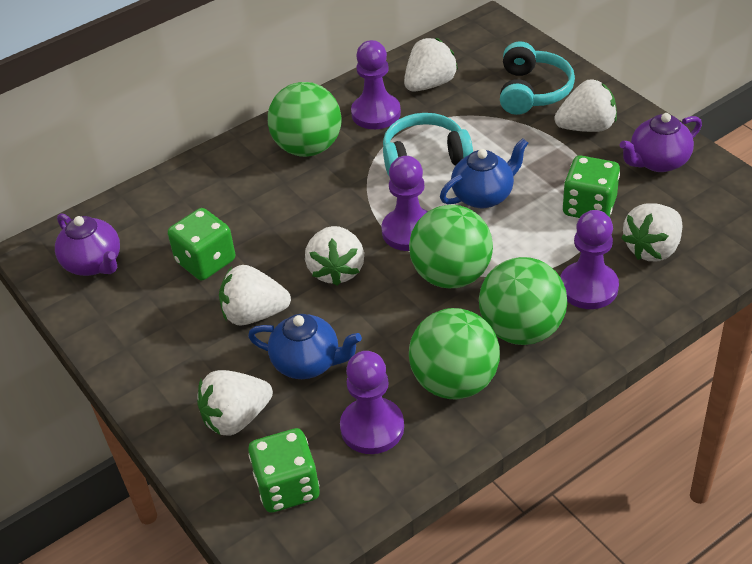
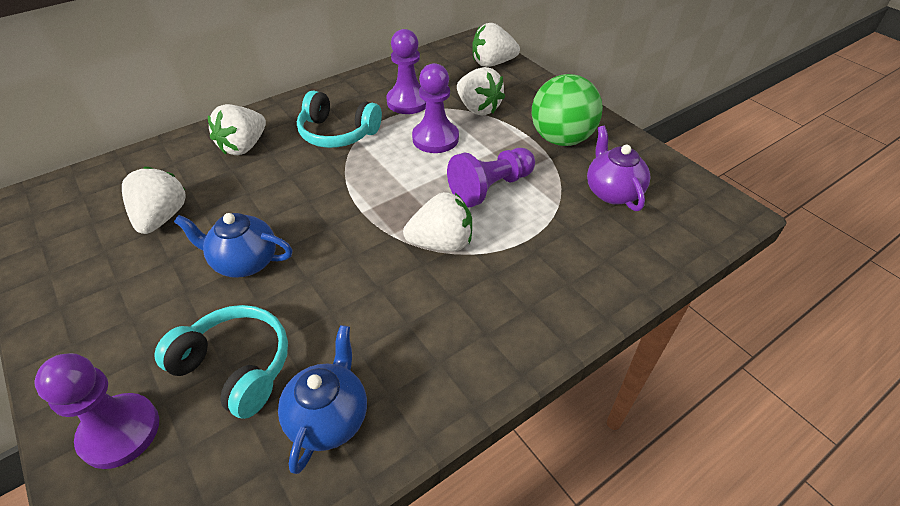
green ball: [268,82,342,157] [409,205,493,288] [409,308,500,399] [479,257,567,345] = 4 -> [532,74,603,146] = 1
green dice: [168,208,235,280] [248,428,319,513] [563,156,620,218] = 3 -> none = 0
purple teapot: [55,213,120,276] [620,113,702,172] = 2 -> [587,126,650,211] = 1
white strawberry: [197,370,273,435] [219,265,291,325] [305,226,364,286] [404,38,458,92] [554,79,617,132] [621,203,682,261] = 6 -> [122,166,186,234] [208,104,266,155] [403,192,472,251] [457,67,505,116] [473,23,520,67] = 5

